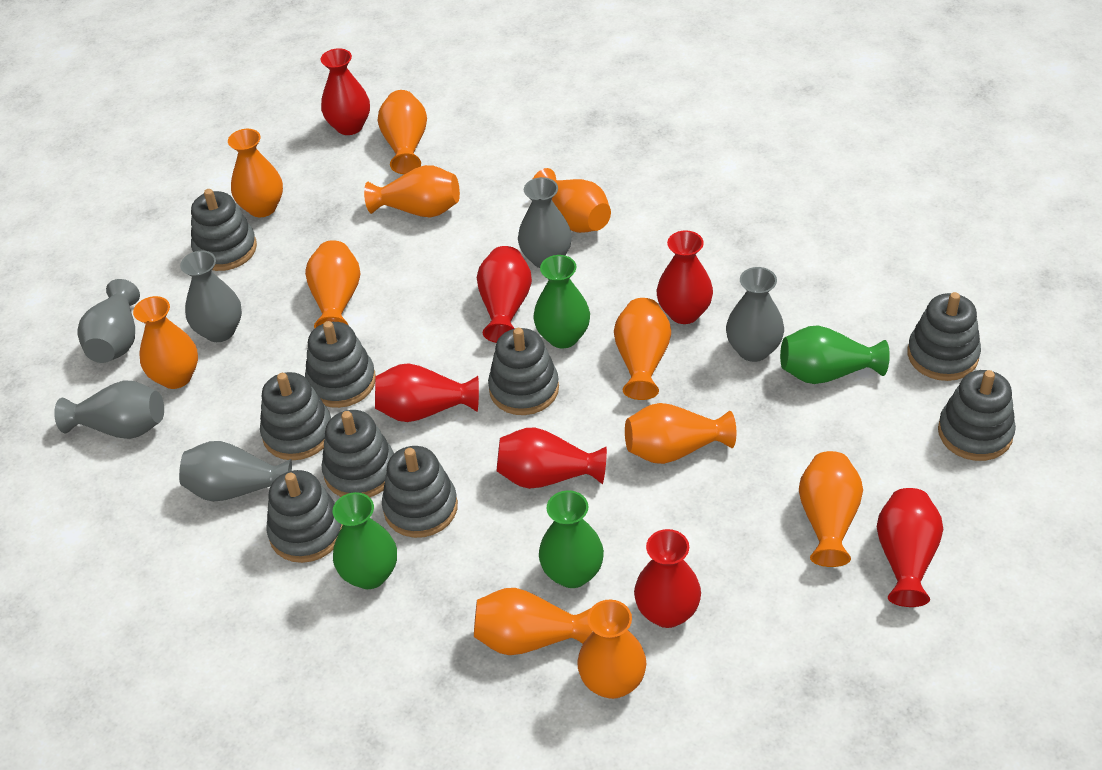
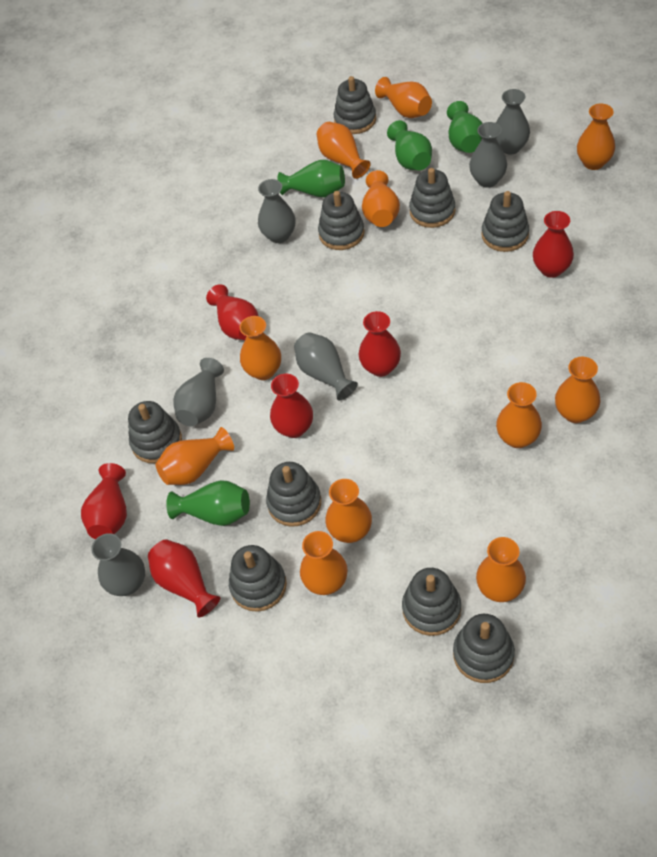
red vase: [321,48,370,135] [375,363,479,422] [477,246,532,343] [497,428,607,489] [634,529,701,628] [657,230,713,324] [877,488,943,607] = 7 -> [81,463,127,539] [148,539,220,618] [206,284,259,340] [270,374,313,438] [359,311,401,377] [533,211,574,278] = 6

